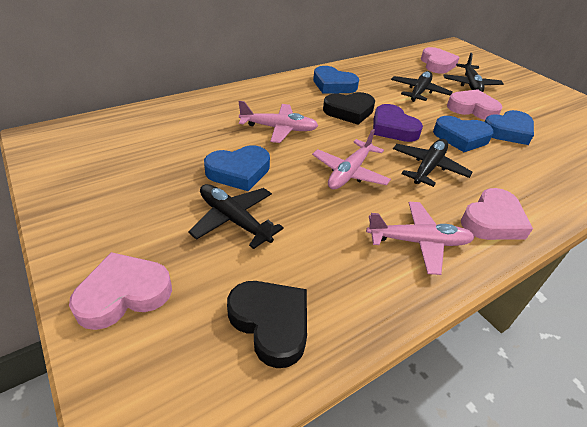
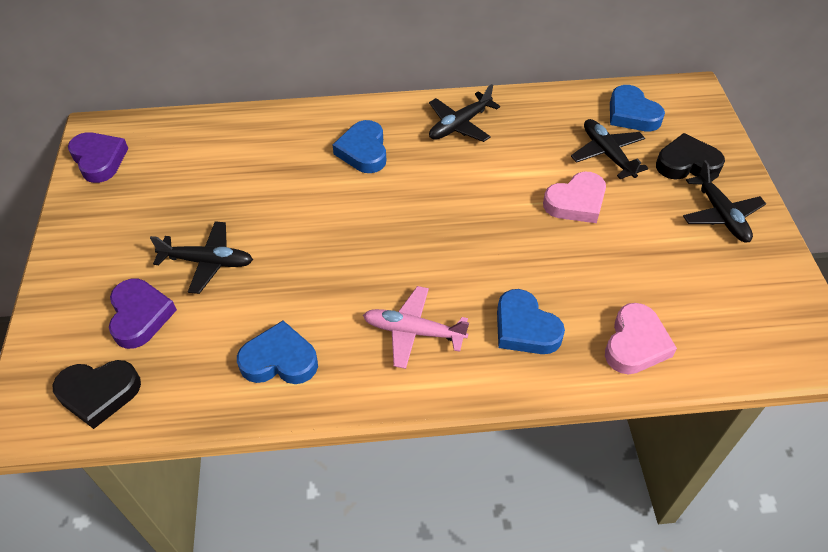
pink heart: [69,252,172,330] [421,47,460,74] [447,89,503,120] [461,188,533,240] = 4 -> [543,172,606,223] [605,303,677,374] = 2
pink plane: [238,101,319,143] [312,129,391,189] [366,202,475,275] = 3 -> [363,286,469,369] = 1
purple heart: [373,104,423,142] = 1 -> [68,132,128,183] [109,279,177,349] = 2

